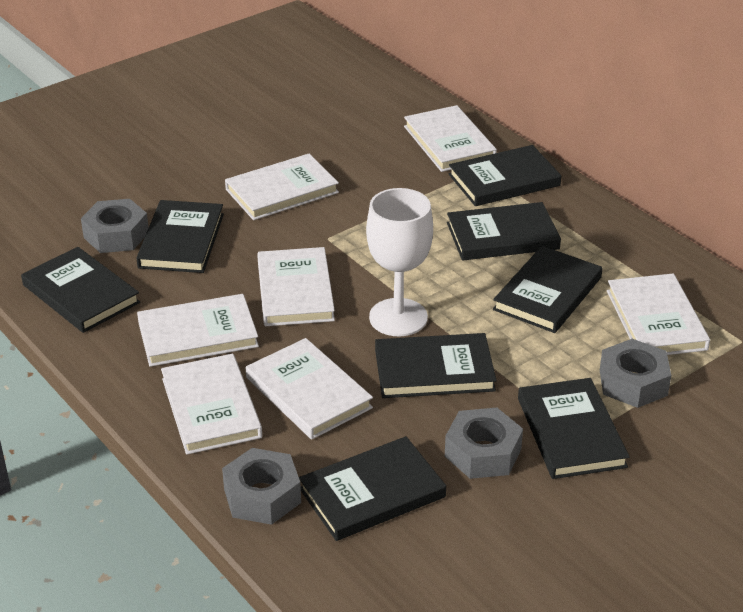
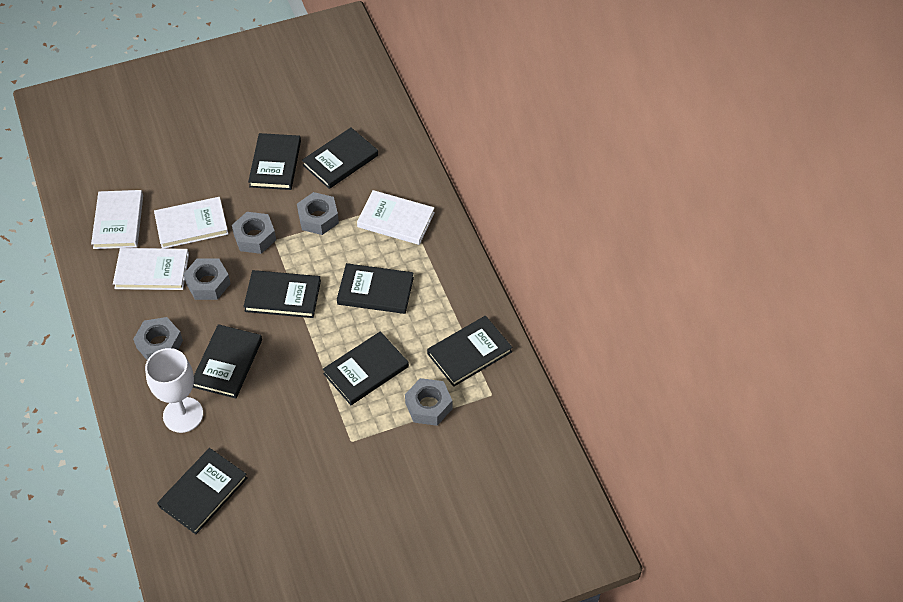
grey nut: [81,199,149,253] [222,448,301,525] [445,408,523,479] [600,339,671,408] = 4 -> [133,317,183,360] [183,258,231,300] [232,212,276,254] [297,192,339,235] [405,378,452,426] = 5
white book: [137,294,259,367] [161,354,262,455] [225,154,339,220] [246,338,373,439] [257,247,335,326] [404,105,497,172] [607,273,710,355] = 7 -> [91,190,143,249] [113,248,189,290] [154,197,229,248] [357,190,435,245] = 4

